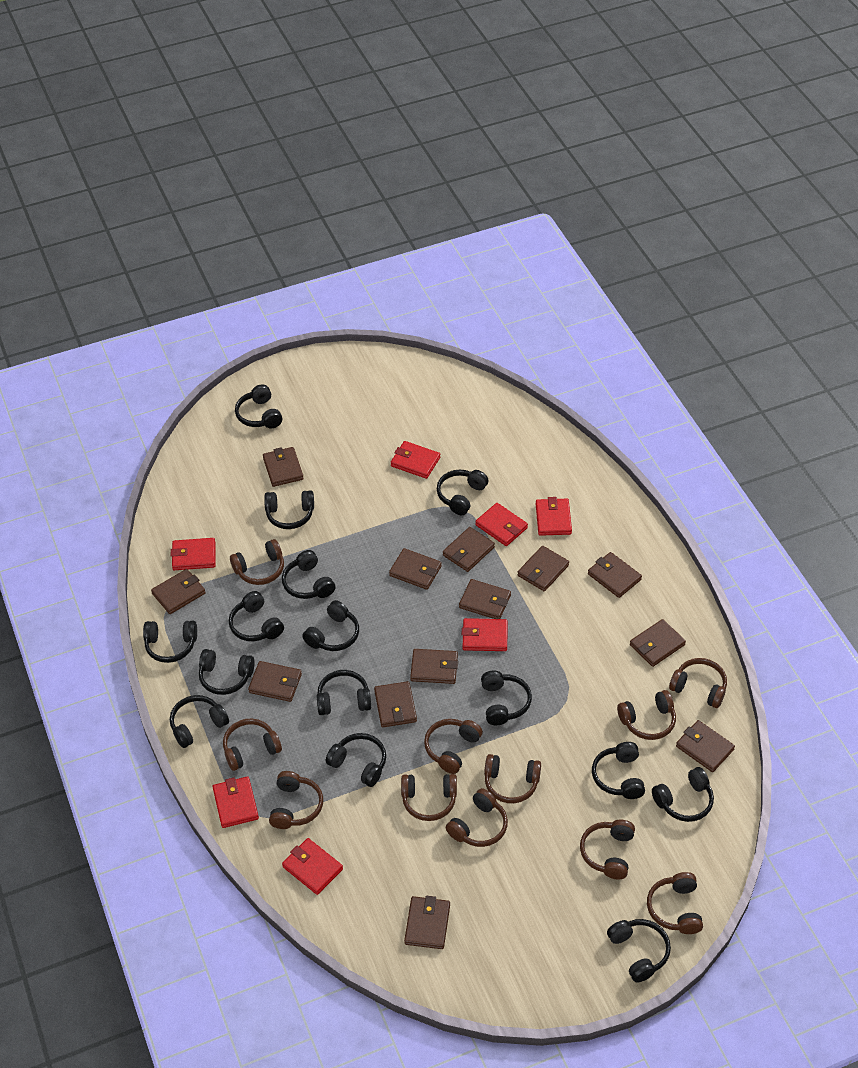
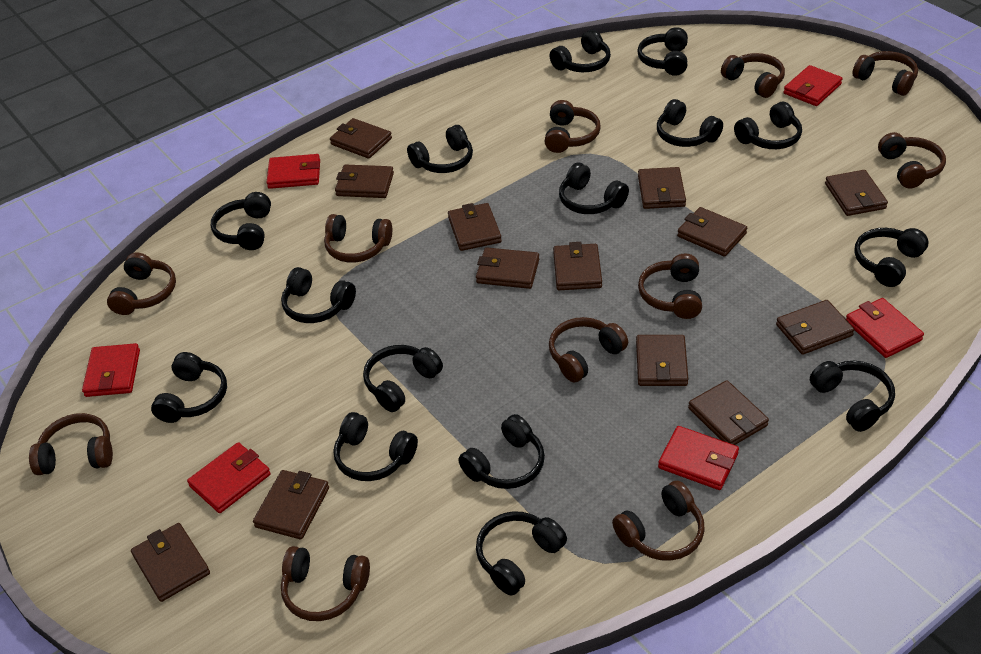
red wallet: [171,538,216,570] [212,777,259,828] [282,838,343,895] [391,441,440,479] [462,618,508,651] [475,503,528,546] [536,497,572,536] = 7 -> [82,343,140,397] [187,442,271,513] [267,154,320,189] [658,426,739,490] [784,65,842,106] [846,298,924,358] = 6

